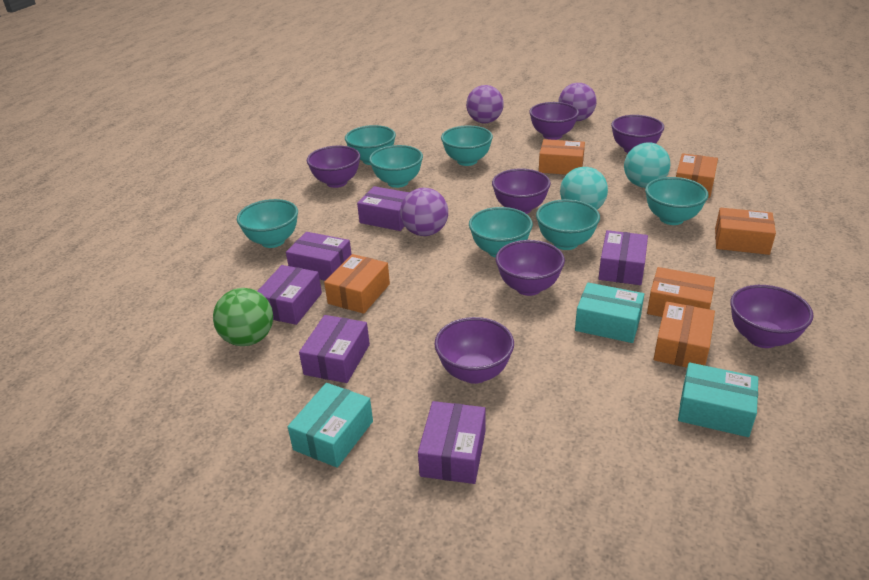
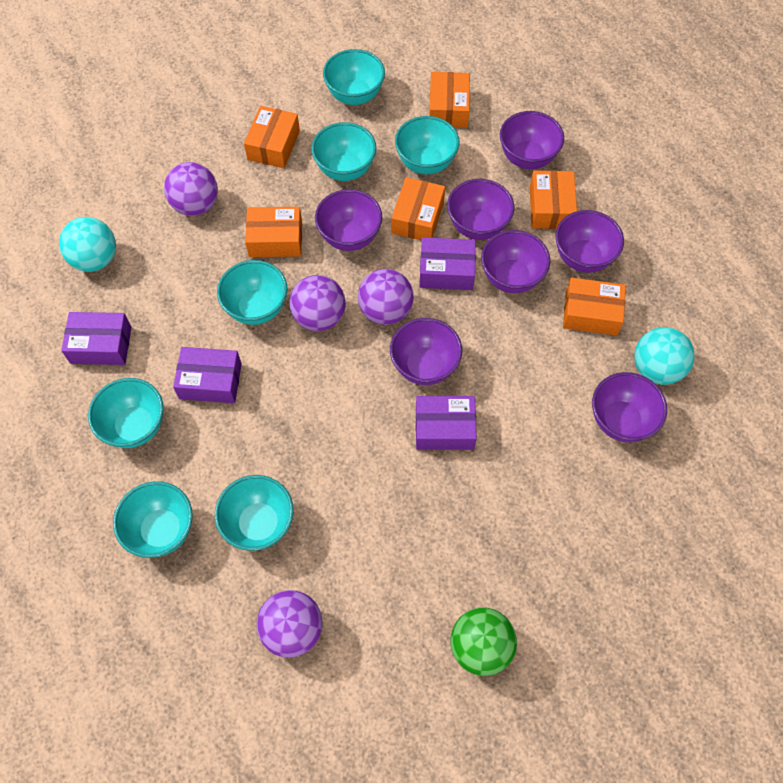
purple ball: [400,188,448,236] [466,85,504,123] [558,83,597,121] = 3 -> [164,162,218,216] [256,590,323,658] [289,275,346,331] [358,269,414,325] = 4
purple box: [258,265,322,325] [286,232,351,281] [299,315,370,383] [357,186,410,231] [418,401,486,484] [598,230,648,285] = 6 -> [61,312,131,365] [173,347,242,403] [416,396,477,450] [419,237,476,290] = 4
turquoise box: [288,383,373,468] [575,282,644,343] [678,363,758,437] = 3 -> none = 0

